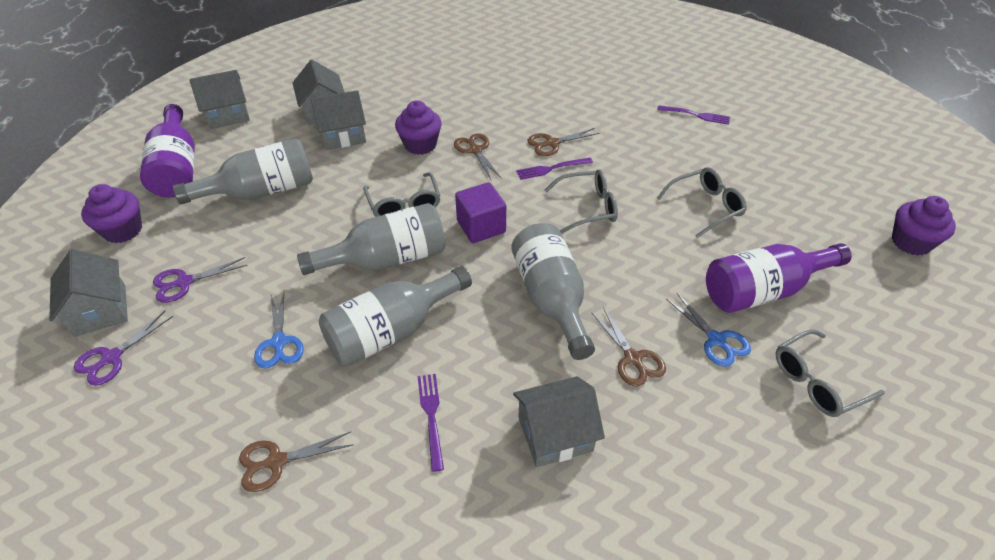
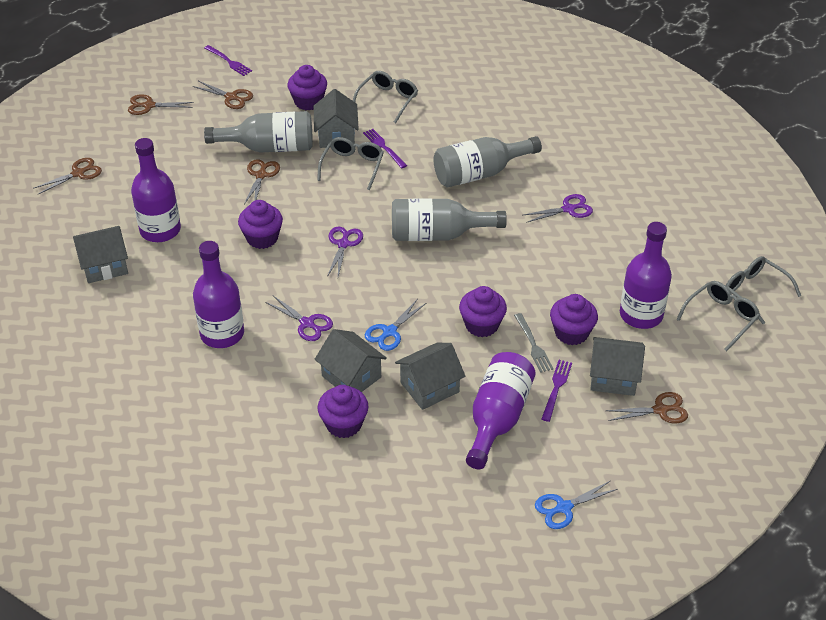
brown scissors: [239,432,354,492] [454,133,502,180] [528,128,600,156] [591,307,666,387] = 4 -> [33,158,102,194] [128,94,194,115] [193,81,253,109] [244,159,280,204] [605,392,688,423] = 5
grey bottle: [173,138,313,204] [297,203,446,275] [319,266,472,367] [511,223,595,360] = 4 -> [204,111,313,153] [392,199,507,241] [434,136,542,187] = 3
grey fork: none = 0 -> [514,313,554,373] = 1
purple bottle: [140,104,195,197] [706,243,852,313] = 2 -> [131,138,181,242] [193,241,244,348] [466,352,536,469] [620,222,672,329] = 4
purple cube: [455,182,506,243] = 1 -> none = 0
purple cupcake: [81,184,142,243] [395,101,442,155] [892,196,956,256] = 3 -> [238,200,283,249] [287,65,327,110] [317,385,369,438] [459,286,507,337] [550,294,598,345] = 5
purple scissors: [74,311,174,386] [153,257,248,303] = 2 -> [265,296,333,341] [327,226,363,277] [524,194,593,223] = 3

